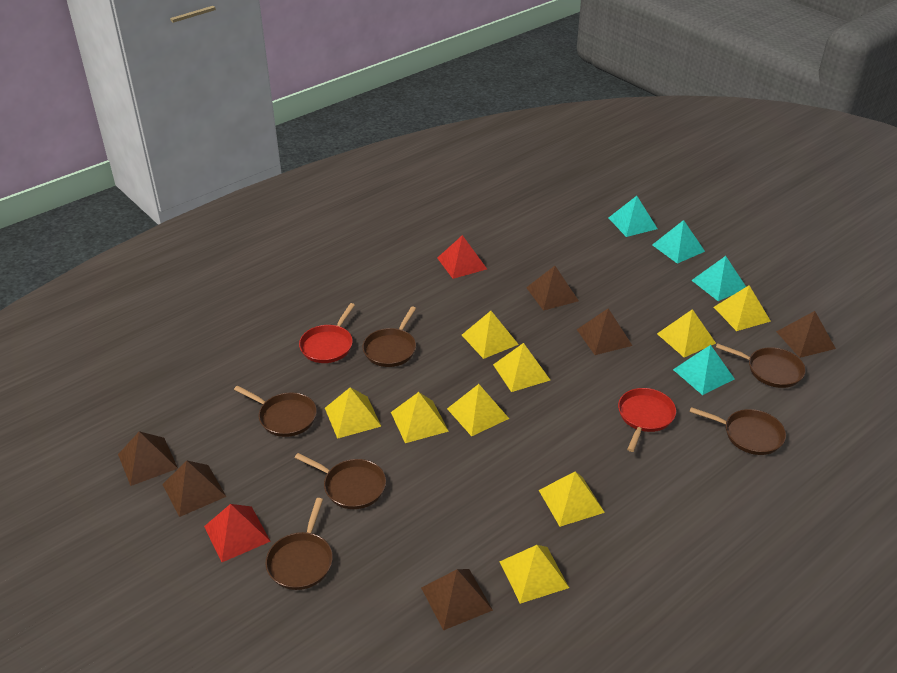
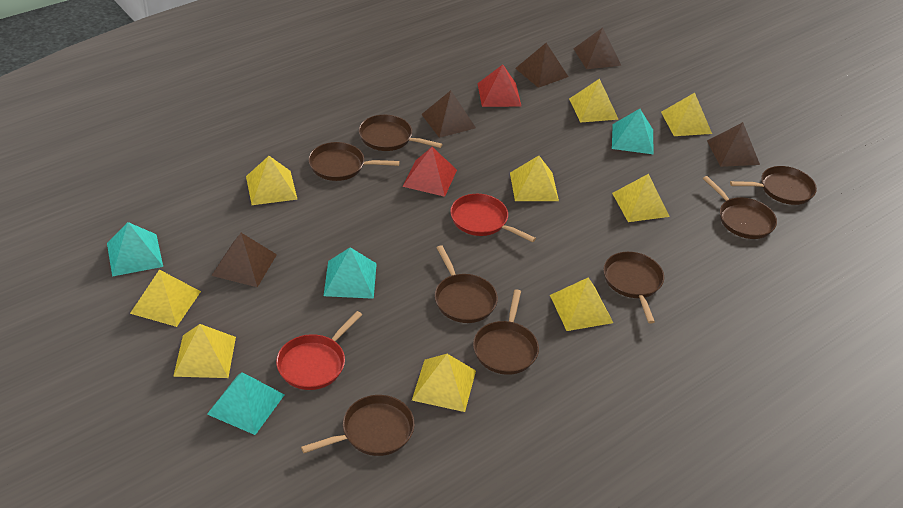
brown pan: [234,386,317,437] [266,498,333,590] [295,453,386,509] [363,306,416,367] [689,407,786,455] [716,343,806,388] = 6 -> [301,395,415,456] [308,142,399,181] [359,115,442,151] [435,245,498,323] [473,289,539,375] [603,252,664,324] [703,176,777,239] [730,166,817,205] = 8
brown pyramid: [118,431,178,486] [162,460,226,517] [421,569,493,630] [526,266,579,311] [577,308,633,355] [776,311,836,358] = 6 -> [211,233,277,287] [421,91,476,138] [515,43,568,88] [573,28,621,69] [707,122,760,167] = 5

